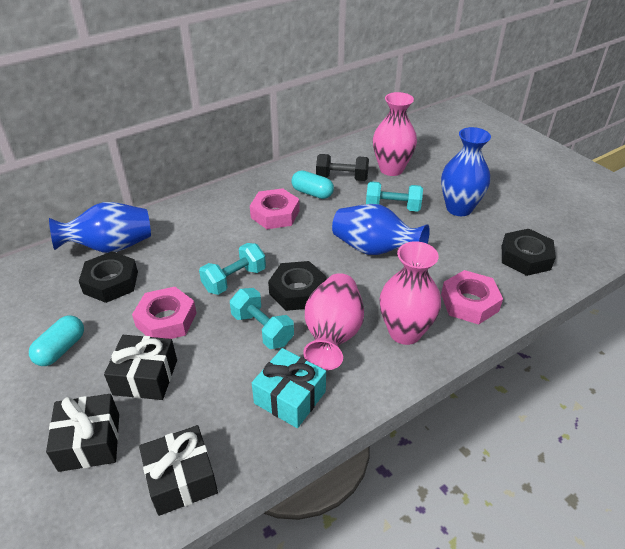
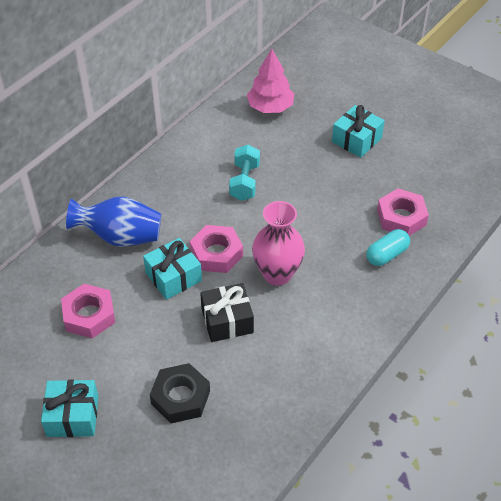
black dumbbell: [316,154,369,181] = 1 -> none = 0
black gift: [46,394,119,472] [104,335,177,400] [139,425,218,516] = 3 -> [200,283,254,342] = 1
black nut: [79,251,138,303] [268,261,327,311] [502,229,556,276] = 3 -> [150,363,210,423] = 1
blue vase: [49,202,151,253] [332,204,430,255] [441,127,491,216] = 3 -> [66,196,161,247] = 1
pink tree: none = 0 -> [247,49,294,113] = 1
pink vase: [303,273,364,370] [373,92,417,176] [380,241,441,345] = 3 -> [252,201,305,286] = 1
turquoise capsule: [29,315,84,366] [291,170,334,199] = 2 -> [367,229,410,266] = 1
turquoise dumbbell: [199,243,266,295] [230,288,294,349] [366,181,423,212] = 3 -> [229,145,260,201] = 1
turquoise gift: [252,348,326,428] = 1 -> [41,380,99,437] [143,238,202,300] [332,105,385,158] = 3

